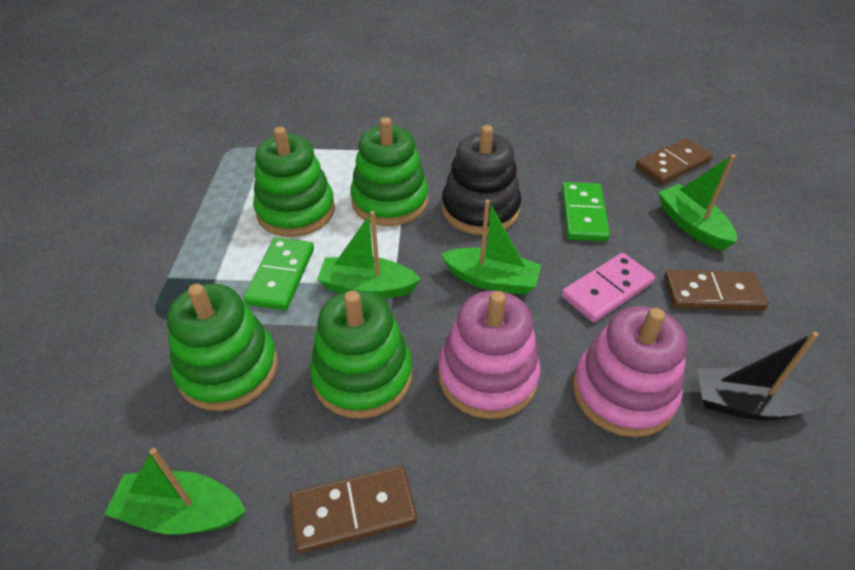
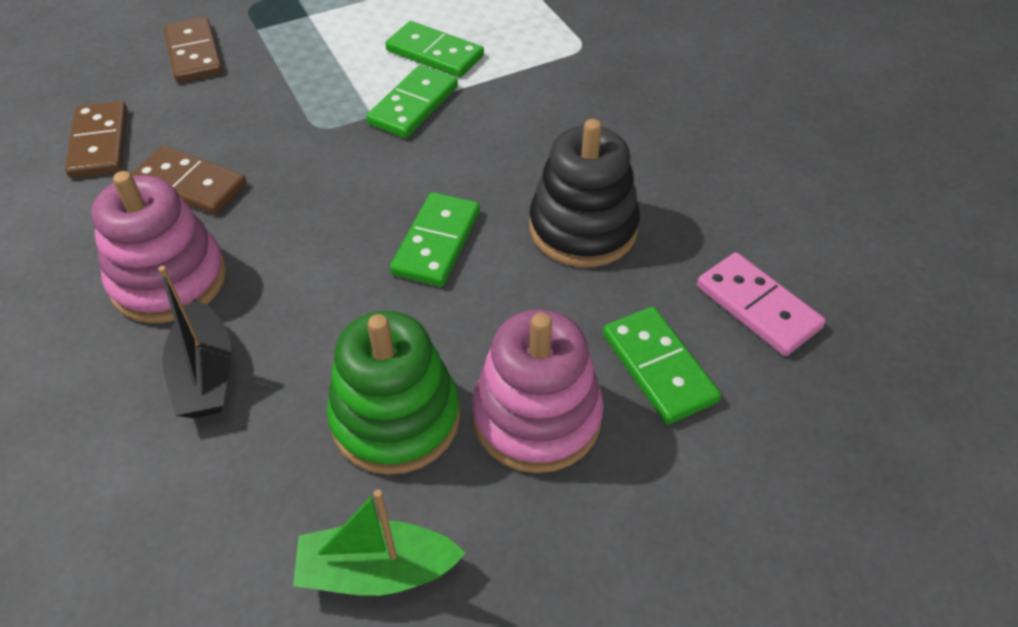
green boat: [104,448,246,534] [317,211,421,299] [441,200,541,295] [658,155,737,251] = 4 -> [293,489,466,596] = 1
green domino: [243,237,314,310] [562,182,610,241] = 2 -> [366,65,458,138] [385,21,484,78] [390,192,480,287] [603,307,721,424] = 4
green stacking toy: [167,284,278,411] [253,127,335,237] [310,290,413,419] [350,117,428,226] = 4 -> [327,311,460,475] = 1

